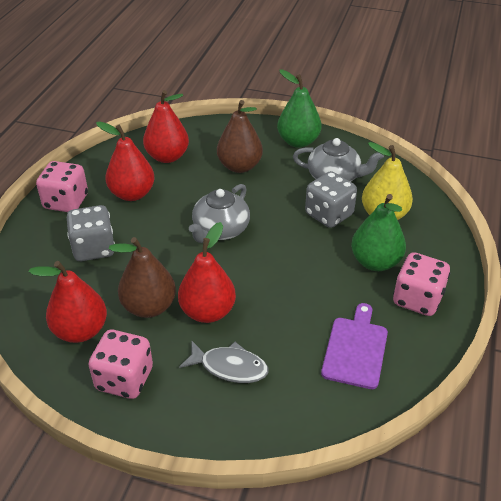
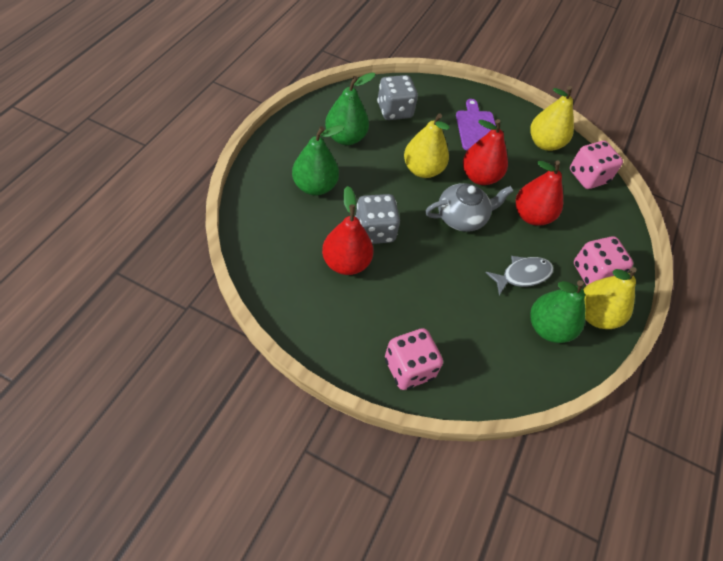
brown pear: [108,237,176,318] [217,100,263,173] = 2 -> none = 0
green pear: [277,69,322,148] [351,194,406,271] = 2 -> [292,125,345,195] [325,72,375,145] [530,280,585,343] = 3
grey teapot: [189,184,250,243] [293,138,384,182] = 2 -> [425,183,513,232] = 1
red pear: [28,261,107,343] [96,121,155,201] [143,90,189,163] [178,222,236,323] = 4 -> [322,186,373,275] [463,119,508,185] [516,161,563,226] = 3
yellow pear: [362,142,413,220] = 1 -> [404,113,450,178] [530,86,574,151] [583,267,637,329] = 3

